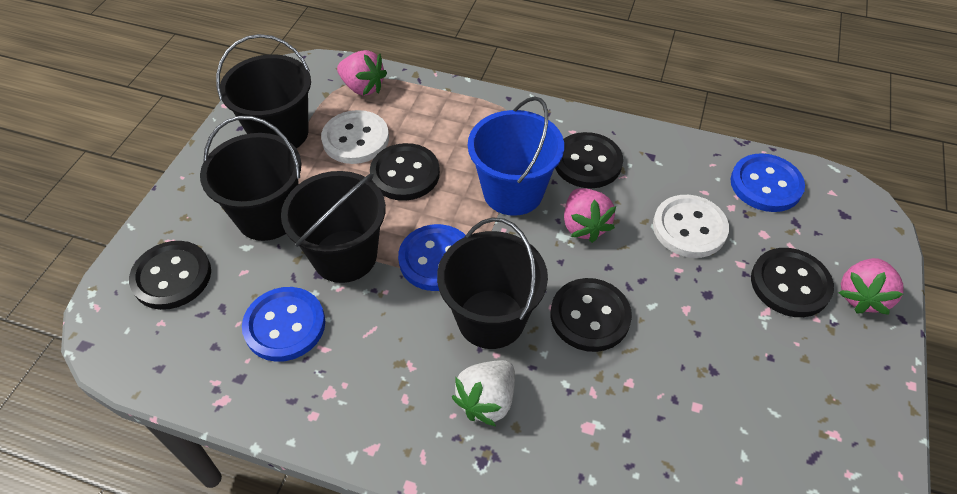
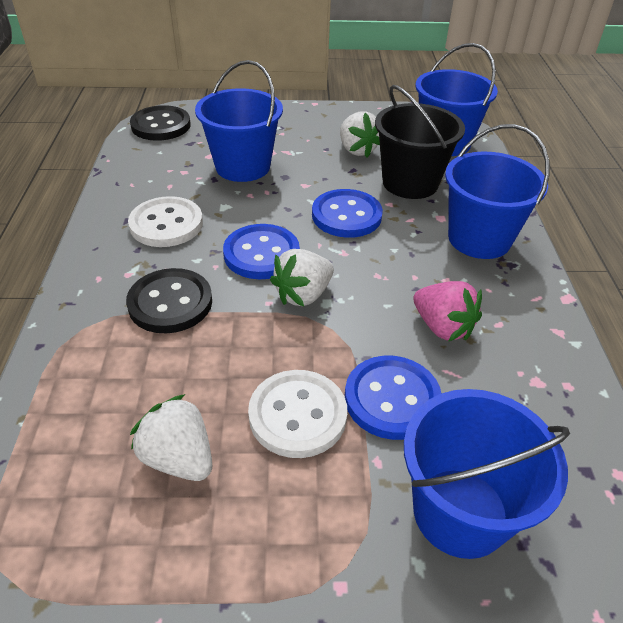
black bucket: [200,116,301,241] [216,34,311,148] [281,171,386,283] [437,218,548,349] = 4 -> [375,85,465,199] = 1
black button: [129,241,211,310] [370,143,440,201] [551,278,632,352] [555,132,623,188] [751,248,834,317] = 5 -> [126,268,212,333] [130,105,191,141] = 2
blue bucket: [468,96,564,216] = 1 -> [195,60,283,182] [404,389,570,559] [415,43,498,156] [445,124,550,259] = 4
pink strawberry: [337,50,387,96] [564,188,616,243] [839,258,903,315] = 3 -> [413,281,482,341] = 1
white strawberry: [451,360,515,426] = 1 -> [130,394,212,481] [270,249,334,306] [340,111,380,158] = 3

